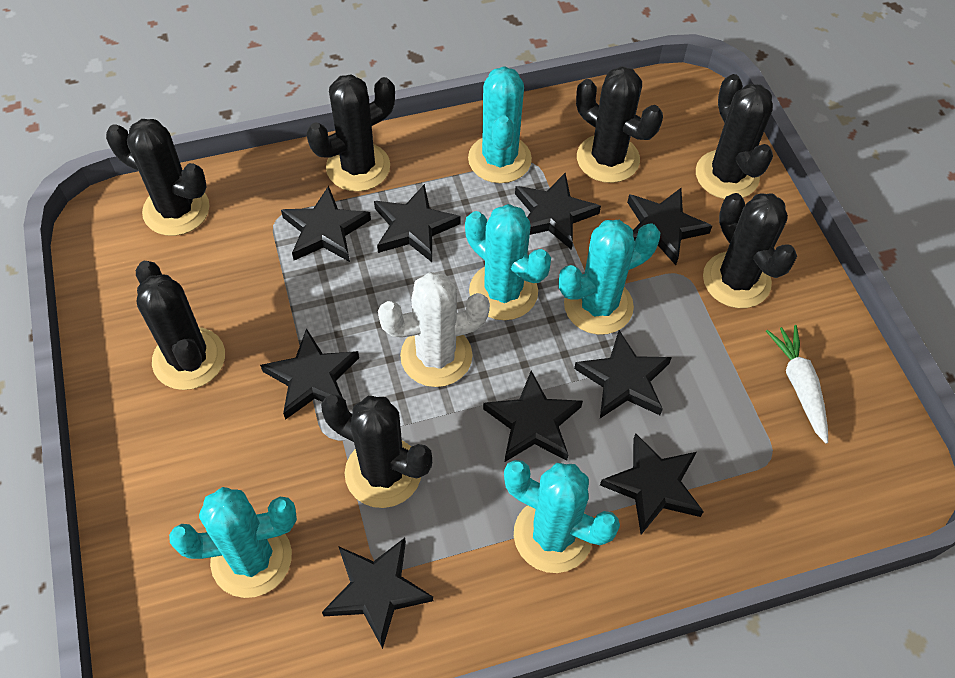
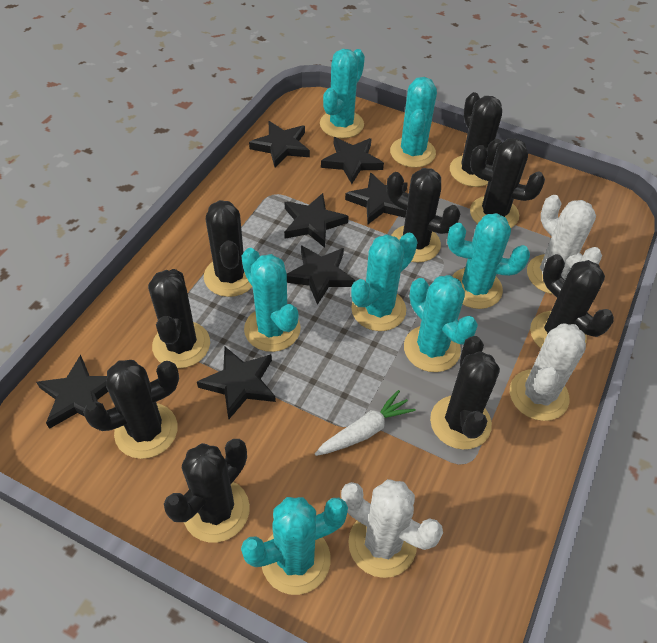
black cactus: [106,119,209,236] [136,261,225,390] [306,74,395,192] [321,394,432,508] [576,66,663,183] [696,74,773,199] [703,193,797,308] = 7 -> [83,360,179,459] [148,269,210,368] [164,439,250,542] [204,200,252,297] [387,168,460,263] [430,336,500,450] [450,92,502,187] [470,138,545,228] [530,254,614,348] = 9
black star: [260,328,359,420] [281,186,371,262] [322,538,433,649] [374,184,461,262] [483,371,583,462] [515,173,601,250] [574,330,672,418] [600,433,704,535] [627,188,712,265] = 9 -> [36,355,108,429] [197,347,276,419] [249,121,310,167] [284,193,348,248] [287,245,356,305] [321,137,384,184] [345,172,408,224] = 7
turquoise cactus: [169,487,297,598] [465,204,551,320] [468,66,532,183] [504,460,620,573] [559,220,660,335] = 5 -> [241,248,301,352] [241,497,348,595] [320,49,365,138] [351,233,417,331] [390,77,437,168] [404,275,478,372] [447,213,530,309] = 7
white cactus: [378,272,490,387] = 1 -> [341,479,443,578] [510,323,586,421] [527,195,602,294] = 3

